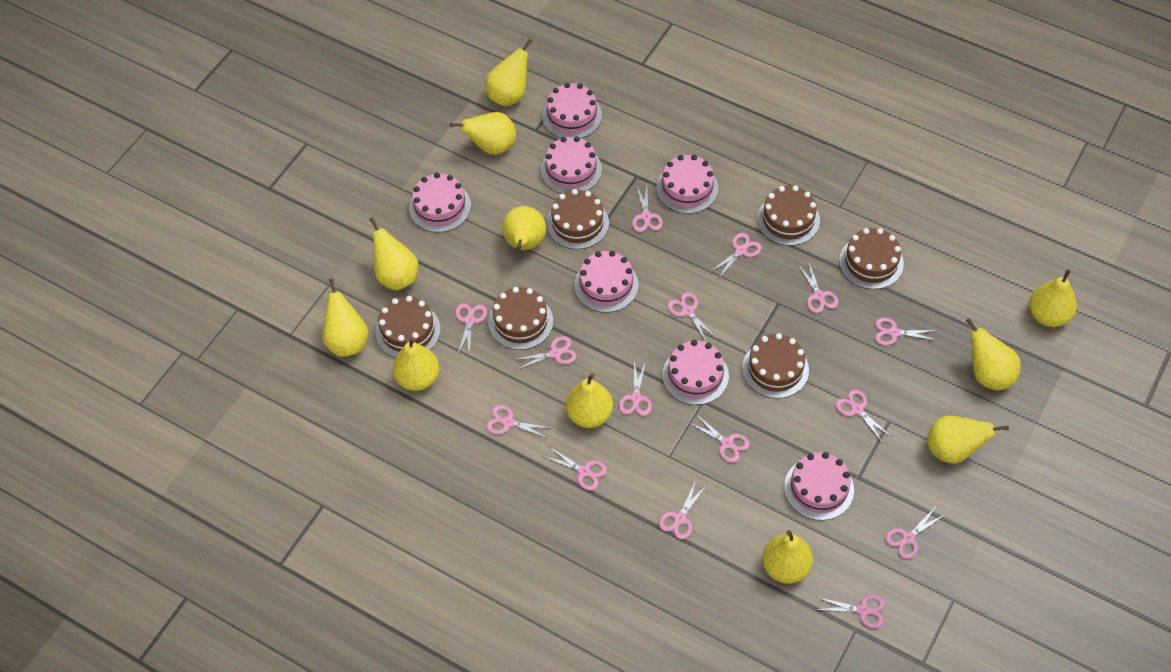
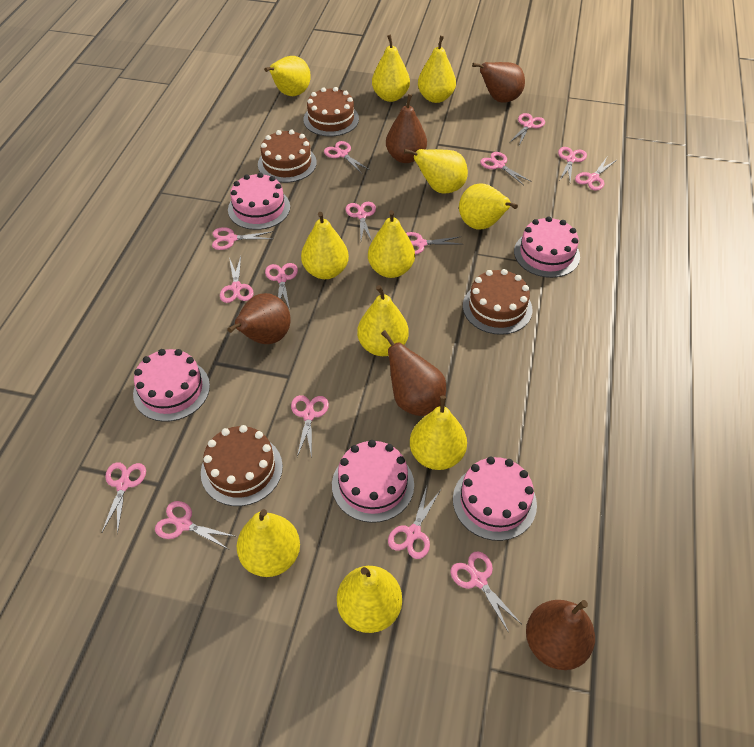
brown cake: [376,296,441,358] [488,287,553,350] [547,189,609,249] [742,333,809,398] [757,186,820,246] [839,228,904,289] = 6 -> [201,425,283,506] [258,130,317,183] [303,87,359,136] [463,269,532,335] = 4
brown pear: none = 0 -> [228,293,291,344] [381,330,446,416] [386,94,427,163] [472,62,525,103] [526,600,595,670] = 5
pink cake: [409,173,471,233] [541,136,602,194] [542,83,602,138] [574,251,638,313] [657,155,718,214] [662,340,729,405] [784,452,854,520] = 7 -> [133,349,210,422] [228,173,290,230] [332,440,414,523] [453,457,537,541] [514,216,580,278] = 5

